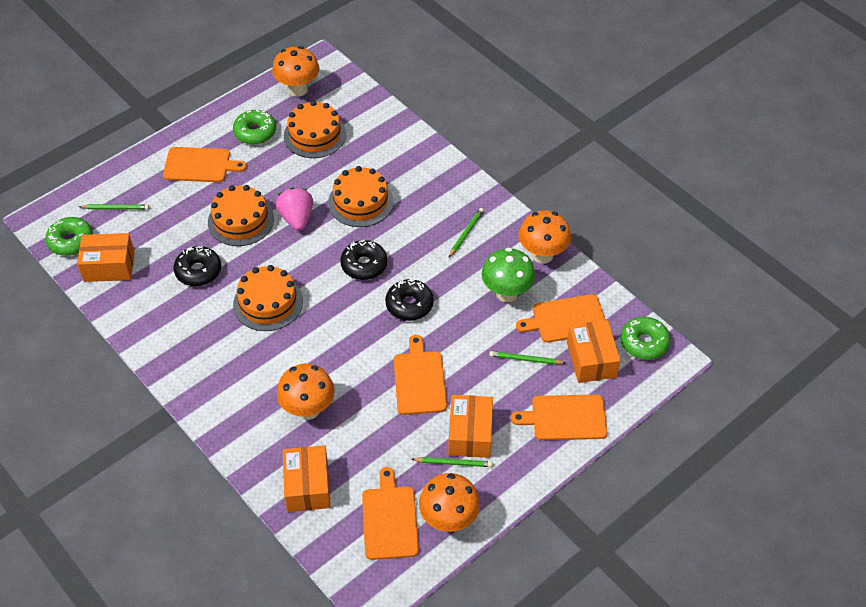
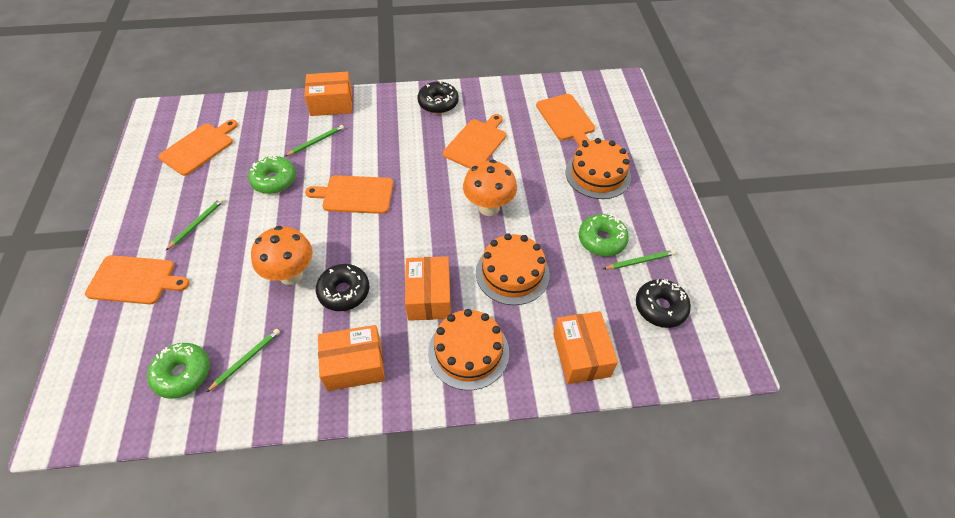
green mushroom: [482,247,535,303] = 1 -> none = 0
orange cake: [208,185,274,246] [233,265,303,331] [284,101,346,158] [328,166,394,227] = 4 -> [428,309,509,390] [476,233,550,305] [565,138,631,199] = 3
orange mushroom: [272,46,319,97] [277,364,335,420] [419,473,480,532] [519,210,571,264] = 4 -> [251,226,313,285] [463,160,517,216] = 2
pink strawberry: [276,187,313,231] = 1 -> none = 0

